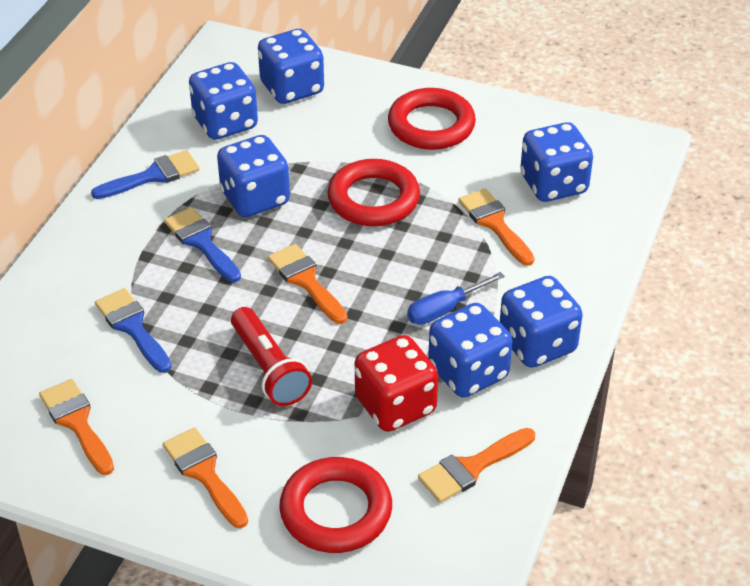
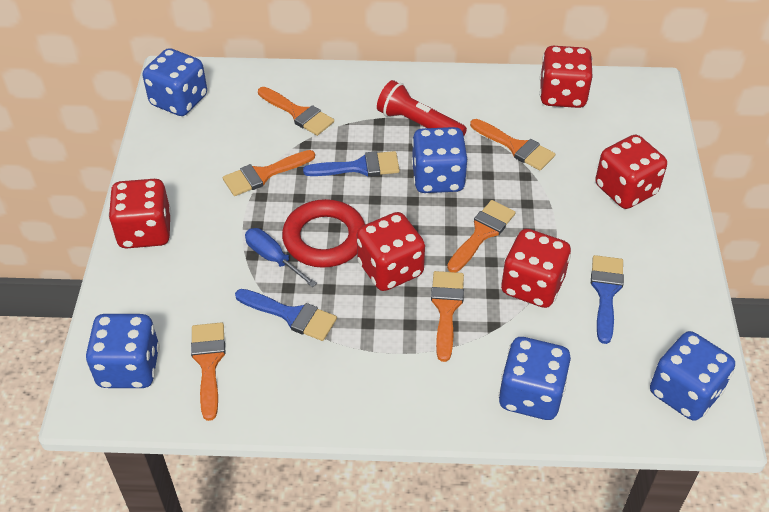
blue dice: [189,62,258,140] [217,135,290,217] [258,29,324,104] [428,303,513,398] [500,276,583,368] [520,122,593,202] = 6 -> [86,314,160,388] [142,48,207,116] [411,127,467,193] [498,337,571,420] [650,331,735,421] = 5
orange brush: [39,379,114,475] [163,427,248,528] [268,244,347,324] [418,428,535,503] [458,189,534,266] = 5 -> [191,322,225,421] [223,150,315,196] [258,87,334,136] [431,271,464,362] [447,200,516,272] [470,119,555,171] = 6
red dice: [355,335,438,432] = 1 -> [108,179,171,249] [357,212,425,291] [501,229,571,308] [540,46,592,108] [595,135,667,209] = 5
red ring: [279,457,392,553] [327,159,420,226] [388,88,476,150] = 3 -> [282,199,365,268] = 1

